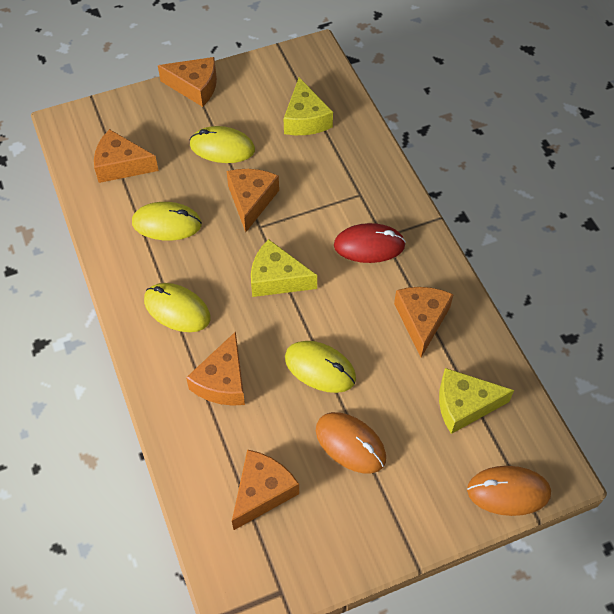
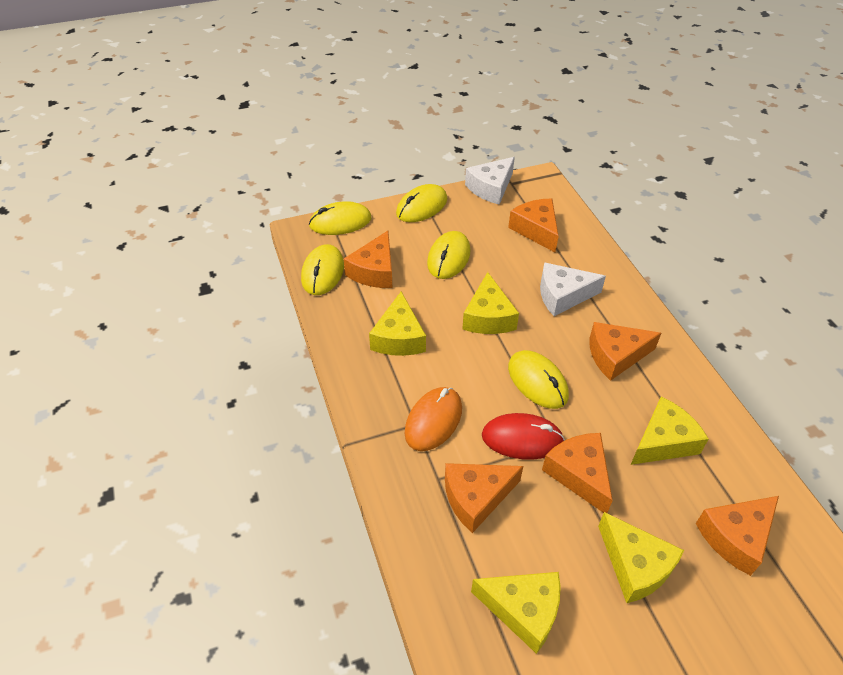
orange mouse: [316,412,386,474] [467,466,551,516] = 2 -> [405,387,462,451] = 1
white cheese: none = 0 -> [465,157,515,205] [540,262,606,316] = 2
yellow cheese: [251,239,317,297] [284,77,333,135] [439,368,514,434] = 3 -> [369,291,426,356] [462,272,519,334] [471,572,561,654] [598,512,684,603] [631,397,709,465] = 5
yellow mouse: [132,202,202,241] [144,283,210,332] [189,126,255,163] [285,341,356,393] = 4 -> [301,244,344,295] [309,201,371,235] [396,184,447,222] [427,231,470,279] [508,350,569,409] = 5

